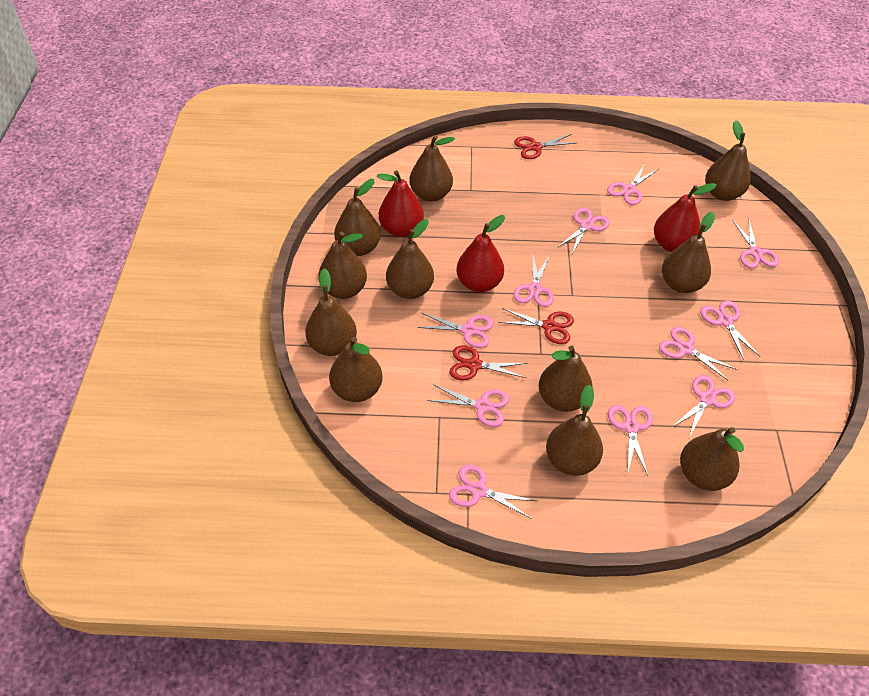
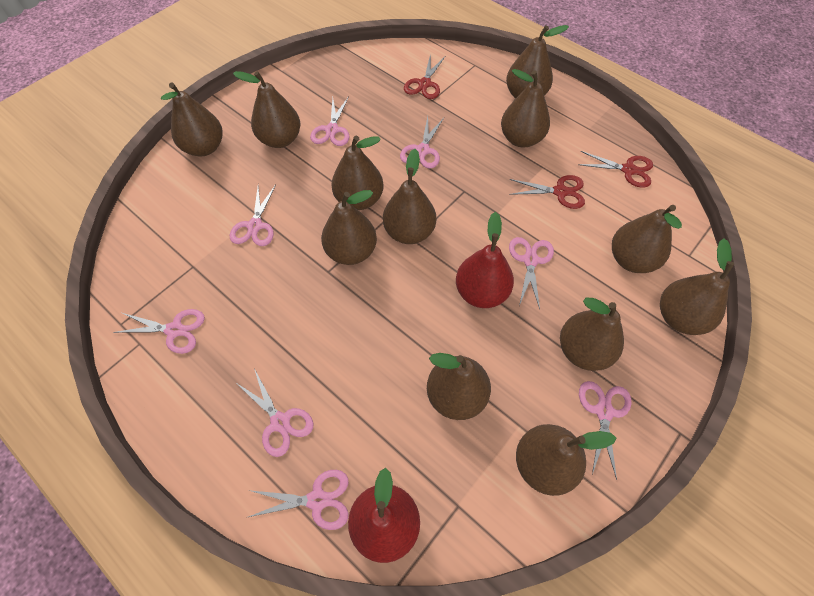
brown pear: [305,268,357,356] [318,232,367,299] [329,337,382,402] [334,179,381,256] [386,219,434,299] [409,135,455,202] [539,346,593,412] [546,385,603,476] [662,212,715,293] [680,427,744,491] [705,120,751,201] = 11 -> [161,83,223,157] [233,71,301,148] [321,190,377,265] [331,136,384,210] [383,149,436,244] [427,353,491,420] [501,69,550,148] [506,25,569,99] [516,424,616,496] [560,298,624,371] [612,205,682,273] [660,238,734,335] = 12
pink scissors: [417,313,494,348] [428,384,509,427] [449,465,537,519] [514,256,554,307] [557,208,610,254] [607,165,659,205] [608,405,653,475] [659,327,737,381] [672,375,735,438] [700,301,761,361] [733,220,779,268] = 11 -> [113,309,205,354] [230,184,276,246] [235,369,313,457] [246,470,349,530] [310,96,349,146] [400,116,444,169] [509,237,554,309] [579,381,631,480] = 8
red pear: [377,171,424,237] [456,215,505,292] [654,183,717,252] = 3 -> [348,468,420,563] [456,212,514,308] = 2

